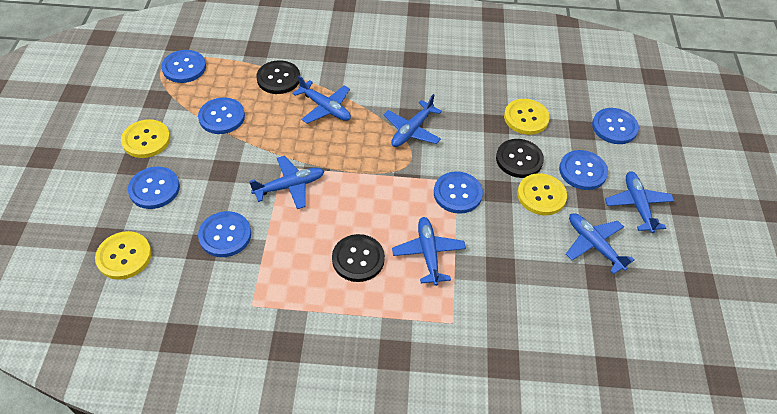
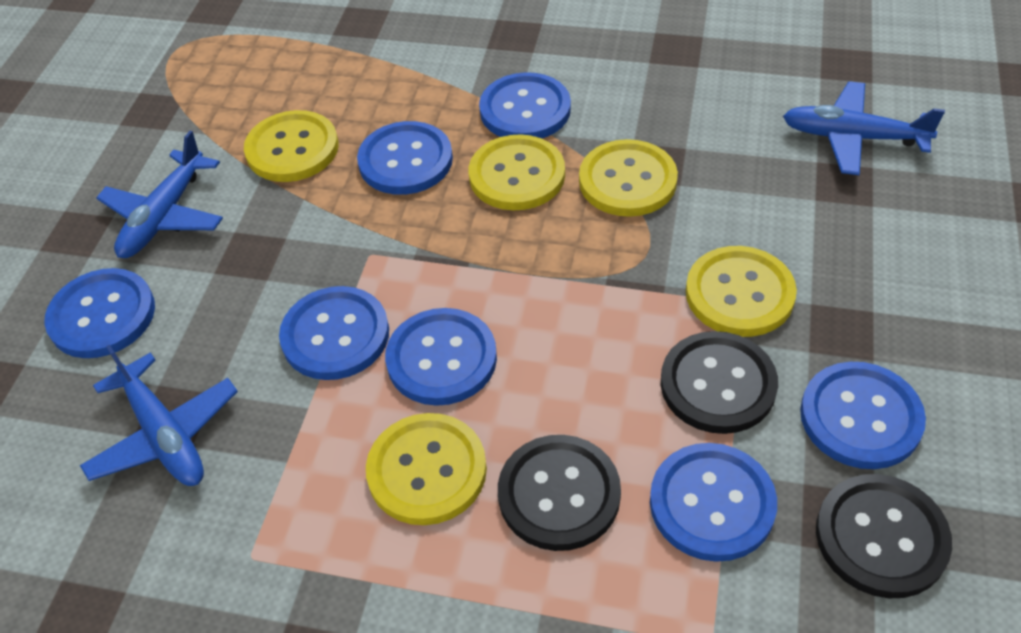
blue plane: [249,156,324,209] [293,76,351,124] [384,94,442,147] [392,217,466,286] [566,213,635,274] [605,171,674,233] = 6 -> [80,344,238,486] [96,131,223,258] [783,81,945,175] = 3
yellow button: [95,231,152,280] [121,119,170,158] [504,99,550,135] [517,173,567,215] = 4 -> [244,110,338,182] [366,413,487,525] [469,134,565,211] [579,139,678,217] [686,246,797,337] = 5

